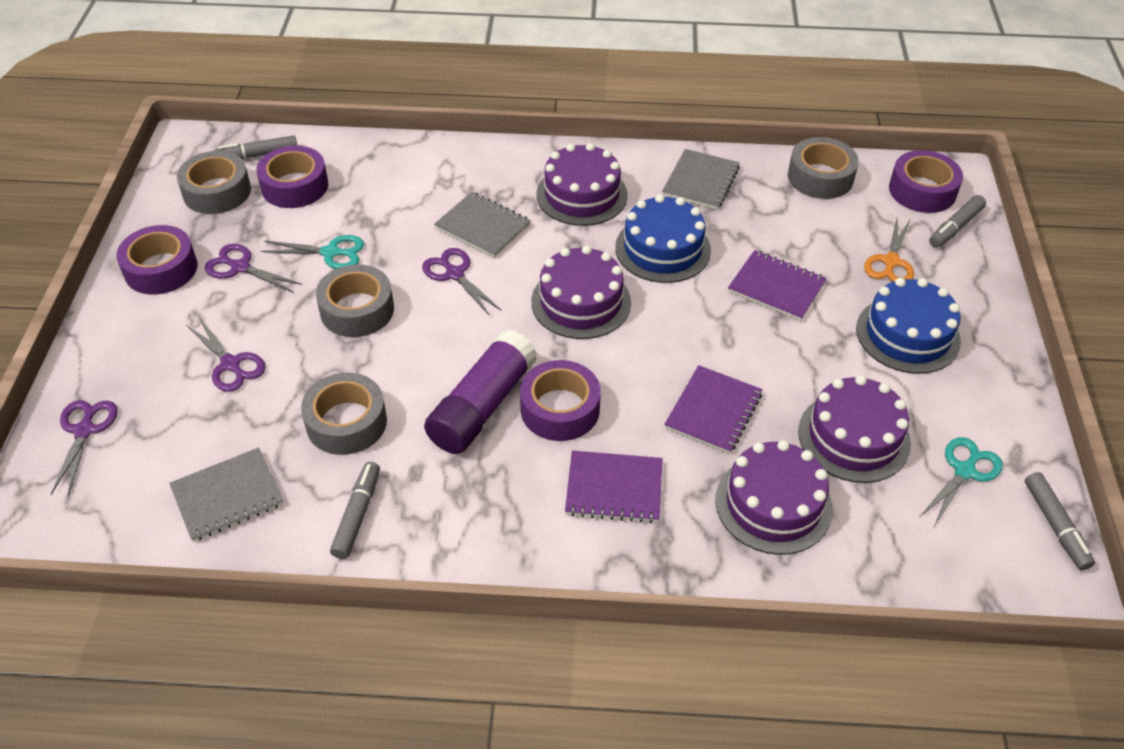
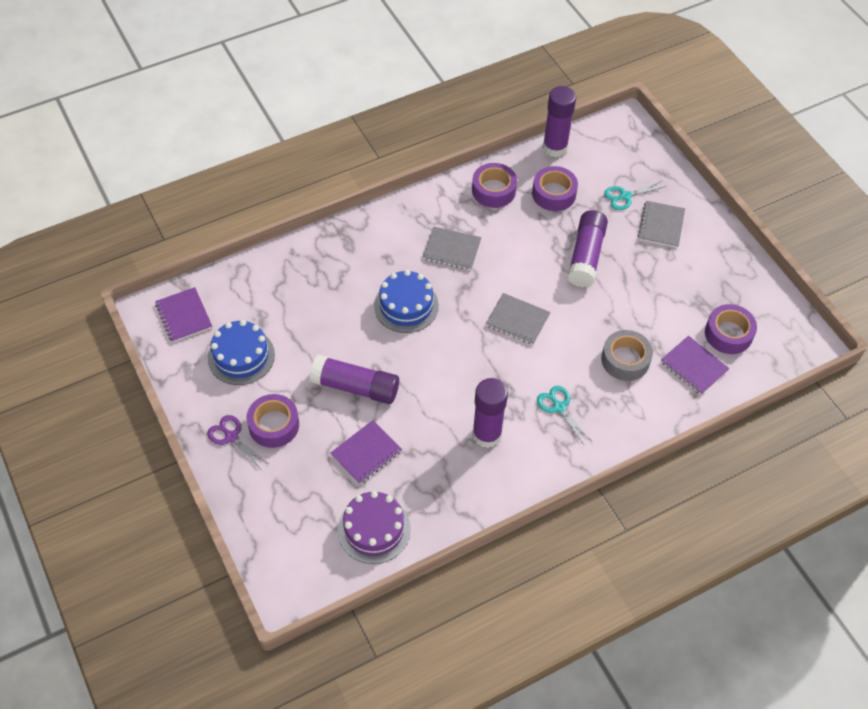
grey marker: [214,135,297,160] [330,462,380,559] [929,195,986,248] [1025,472,1095,570] = 4 -> none = 0
grey tape: [177,151,251,214] [301,373,387,455] [316,265,394,337] [788,137,859,199] = 4 -> [601,330,653,381] = 1
orange scissors: [864,219,914,282] = 1 -> none = 0
purple cake: [531,245,631,339] [537,143,628,226] [715,440,833,555] [798,375,911,483] = 4 -> [338,491,411,564] = 1
purple glue stick: [424,329,537,454] = 1 -> [310,354,399,404] [472,378,508,448] [543,86,576,157] [567,210,608,287] = 4
purple scissors: [51,400,118,496] [186,318,266,392] [204,244,302,293] [422,248,502,316] = 4 -> [207,415,269,468] = 1

